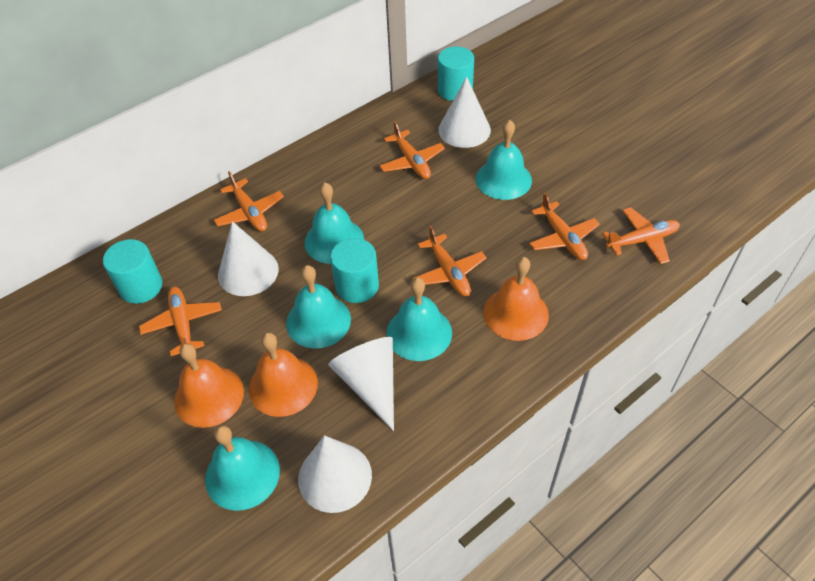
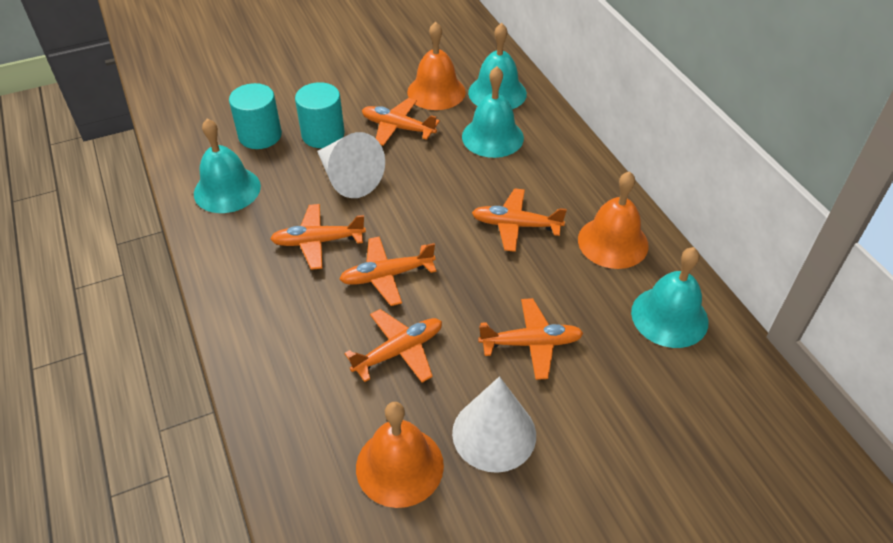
turquoise bell: [205,425,280,511] [286,265,351,348] [305,183,364,264] [386,277,452,361] [475,119,532,200] = 5 -> [194,119,261,213] [462,66,524,158] [468,23,527,109] [631,247,708,348] = 4
turquoise cylinder: [103,239,162,304] [330,238,379,303] [438,47,474,101] = 3 -> [229,83,282,149] [295,82,345,148] = 2
white cone: [218,221,279,296] [298,435,372,513] [328,337,394,431] [438,77,491,148] = 4 -> [317,132,385,198] [452,376,536,473] = 2

